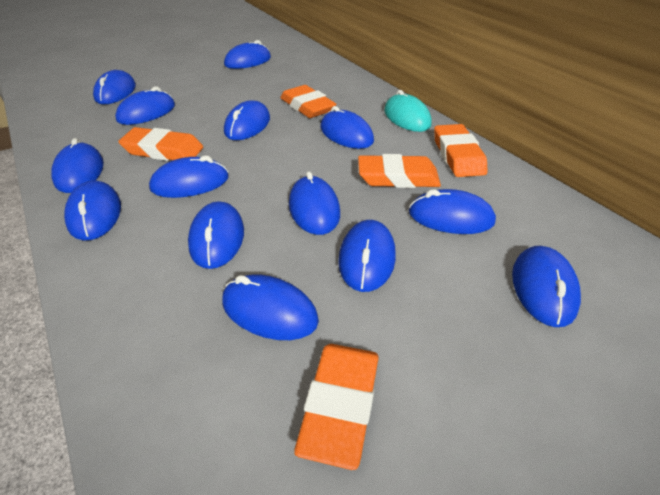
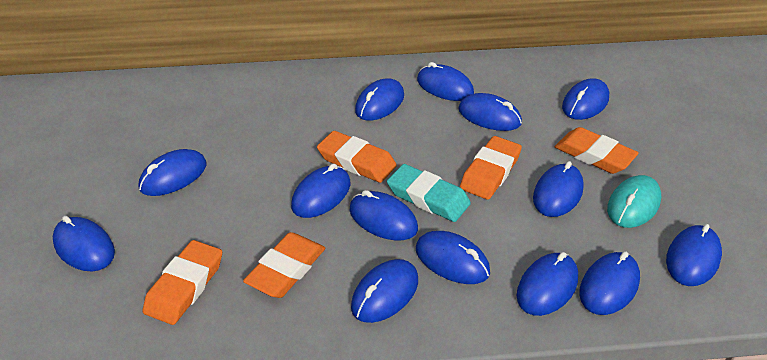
turquoise eraser: none = 0 -> [387,164,471,222] = 1

